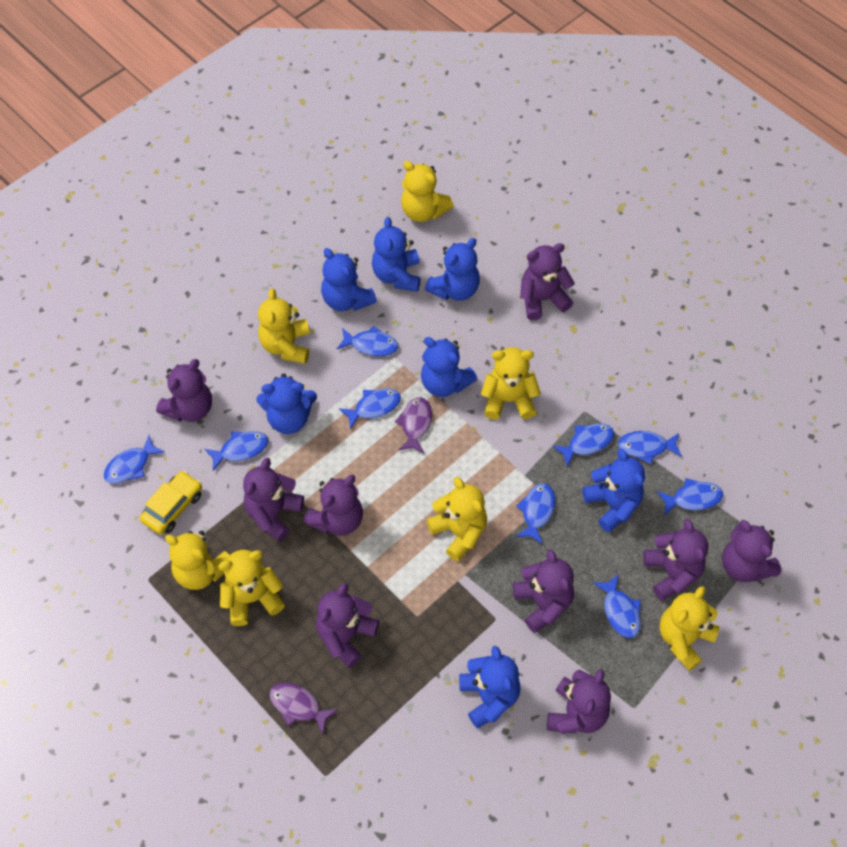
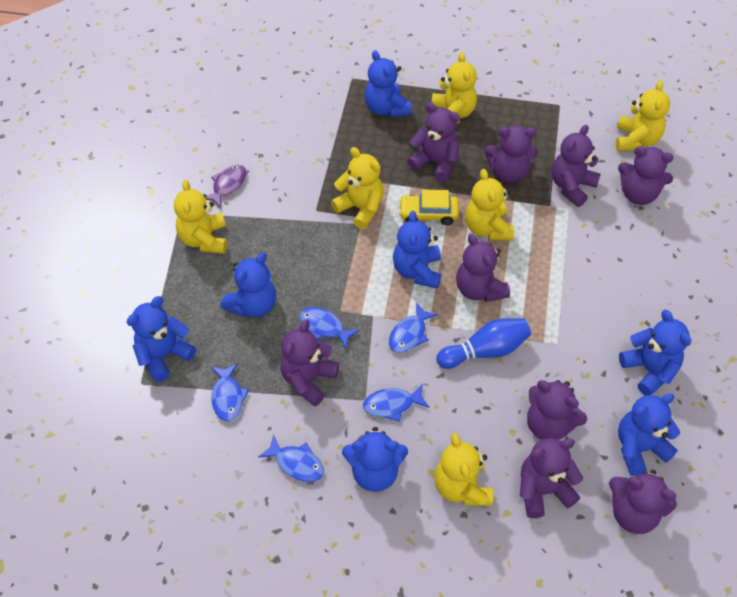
blue bowling pin: none = 0 -> [436,318,531,369] = 1
blue fish: [104,435,165,484] [204,431,268,471] [337,326,398,356] [339,388,401,429] [516,483,555,544] [553,423,614,466] [593,574,641,638] [618,431,682,464] [657,478,723,515] = 9 -> [211,363,249,421] [258,434,324,482] [300,307,360,349] [363,384,430,422] [389,302,438,353] = 5
purple fish: [269,682,338,734] [395,397,432,454] = 2 -> [206,165,247,208] = 1
yellow teddy bear: [165,531,230,590] [218,550,285,626] [258,288,310,364] [401,161,454,222] [427,477,487,562] [481,347,541,420] [659,586,720,671] = 7 -> [174,180,227,254] [331,147,384,229] [431,52,477,123] [434,433,493,506] [465,169,514,241] [616,80,670,151] = 6

